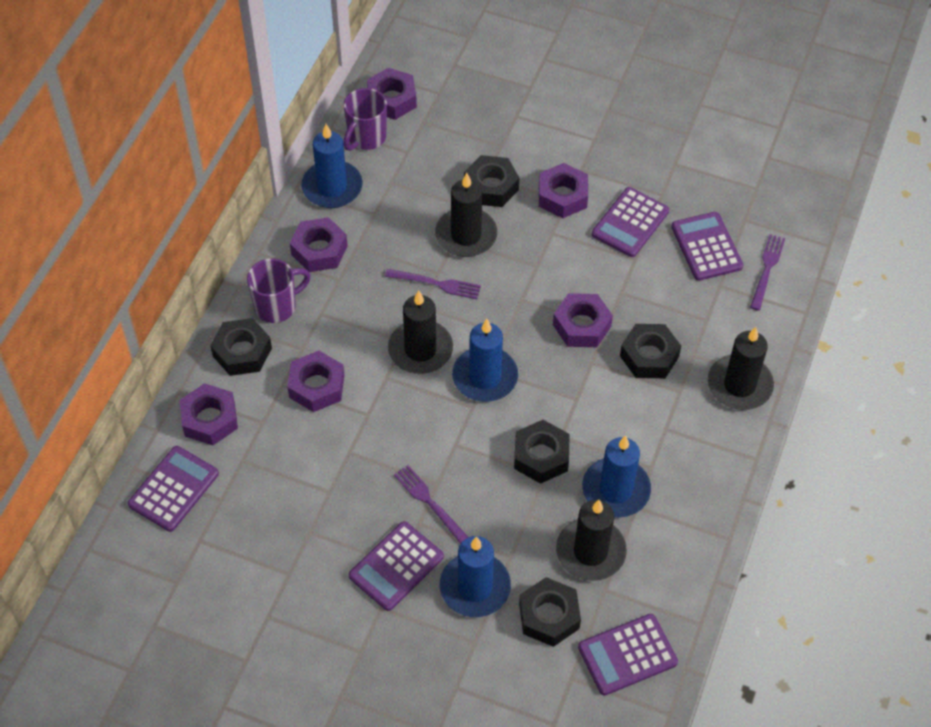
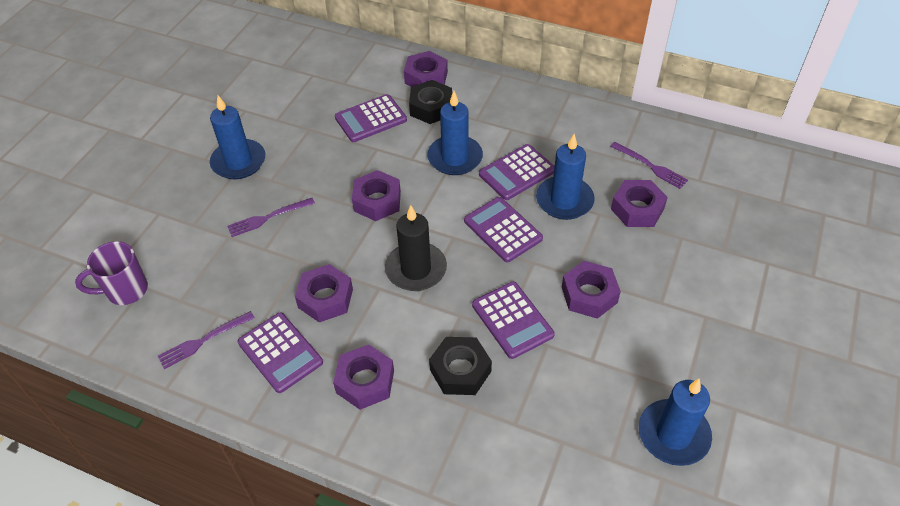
black candle: [388,290,453,374] [435,173,497,257] [556,500,627,581] [708,327,774,410] = 4 -> [385,205,447,291] = 1
black nut: [210,318,272,376] [464,155,519,207] [514,420,570,484] [519,577,581,647] [620,324,681,378] = 5 -> [409,80,452,124] [429,337,492,395] = 2
purple mug: [247,259,311,323] [343,88,387,151] = 2 -> [75,241,148,305] = 1

